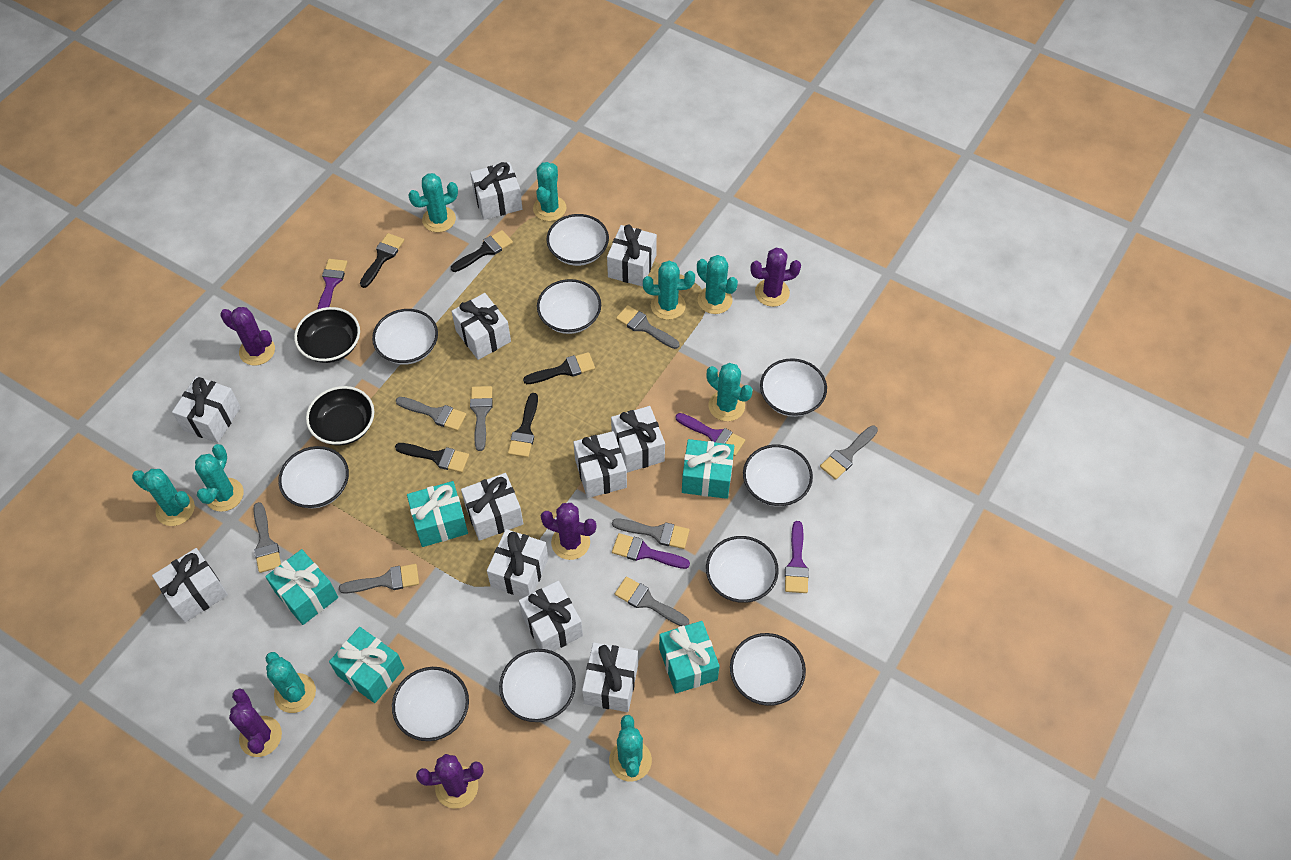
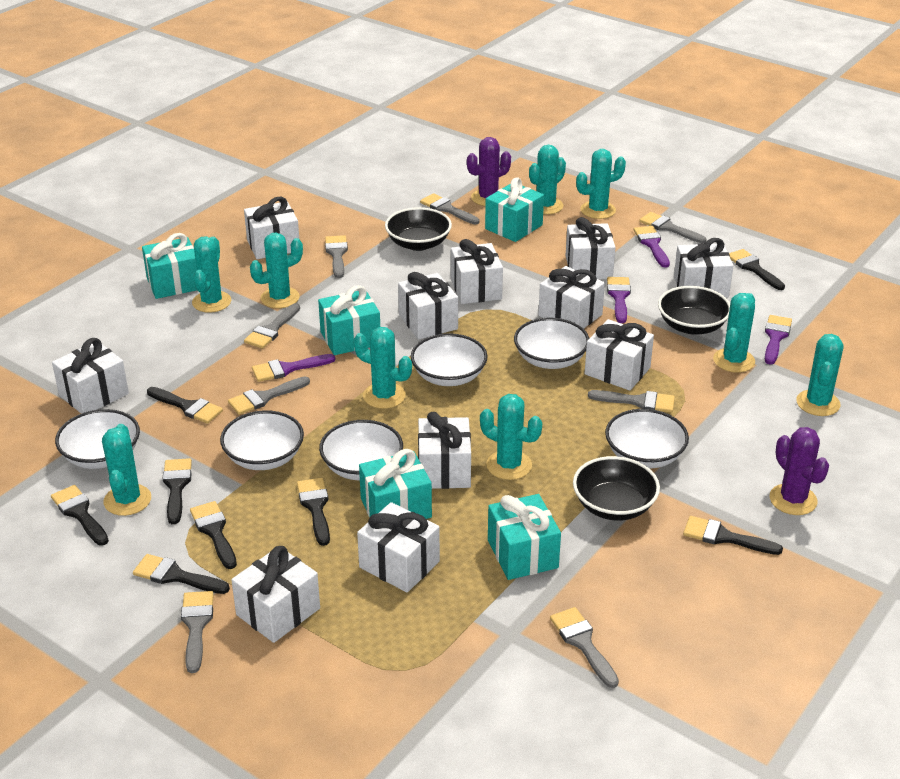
black bowl: [294,307,360,363] [306,386,374,445] = 2 -> [385,207,452,251] [573,456,660,521] [658,286,730,335] = 3
black brush: [360,233,404,288] [395,443,469,473] [451,230,513,272] [508,393,538,458] [523,352,595,384] = 5 -> [51,485,109,545] [133,554,230,594] [147,387,223,424] [163,458,192,524] [190,501,237,569] [297,478,330,546] [683,516,783,555] [729,249,785,290] = 8
purple cactus: [220,307,275,366] [229,688,282,757] [416,754,484,809] [541,503,597,560] [751,248,801,307] = 5 -> [467,137,511,206] [770,427,829,515] = 2
white bowl: [278,446,349,508] [372,309,438,365] [392,667,469,741] [499,649,576,722] [537,279,601,334] [546,214,609,266] [706,536,779,603] [730,633,806,706] [743,445,813,507] [760,358,827,417] = 10 -> [55,409,140,469] [220,410,304,470] [319,420,403,480] [411,333,488,386] [514,318,589,369] [605,409,689,468] = 6

